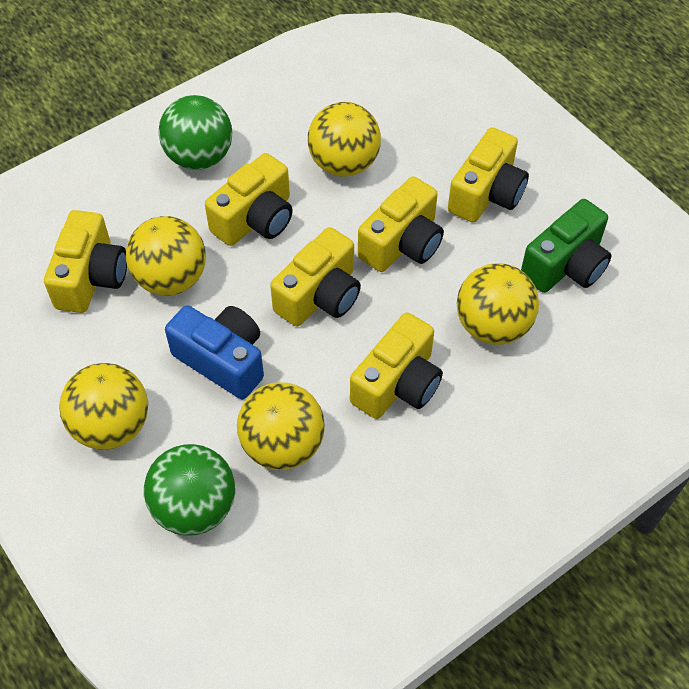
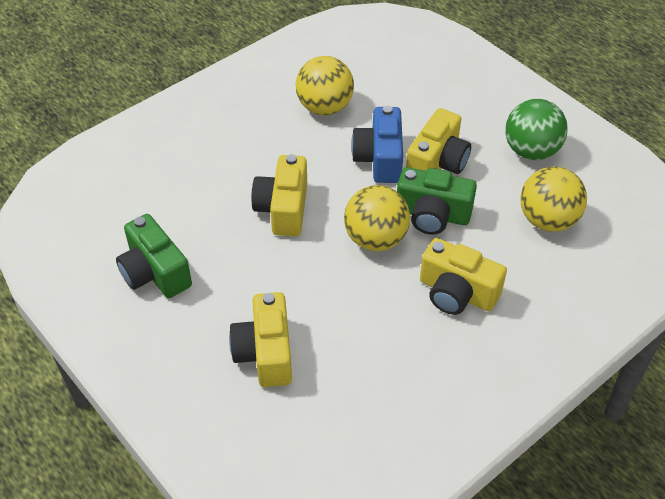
green ball: [144,444,235,536] [158,95,232,170] = 2 -> [505,99,568,160] = 1
green camera: [521,199,612,293] = 1 -> [116,214,192,298] [397,167,477,235] = 2
yellow ball: [60,363,148,450] [126,216,206,296] [237,382,325,470] [308,102,381,177] [457,263,539,345] = 5 -> [296,56,354,115] [344,185,410,251] [520,166,587,232] = 3
yellow camera: [44,210,127,313] [205,153,293,246] [270,227,361,326] [350,312,443,419] [358,176,444,272] [448,127,529,223] = 6 -> [229,292,292,387] [251,154,307,236] [406,108,471,174] [420,238,507,315] = 4

